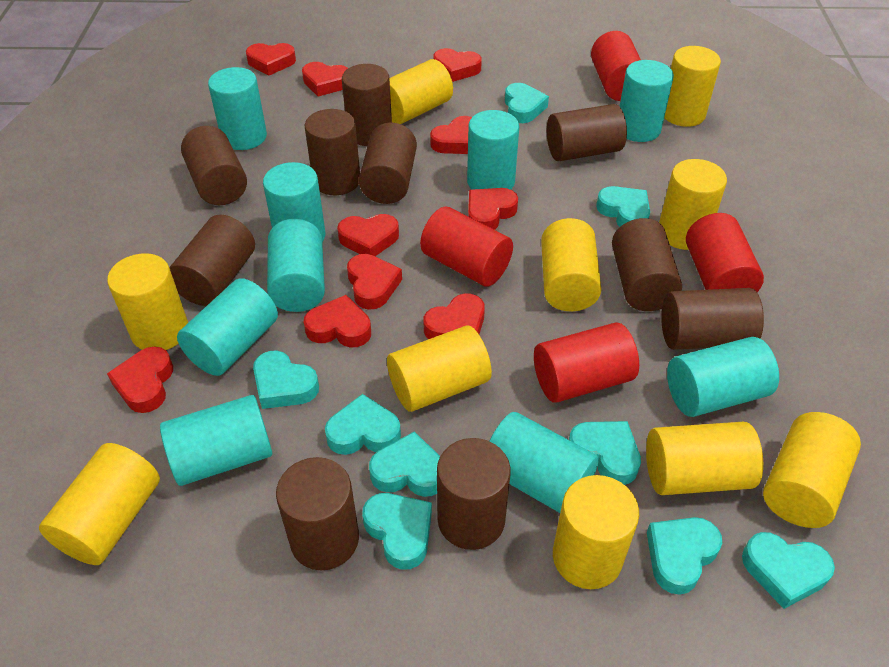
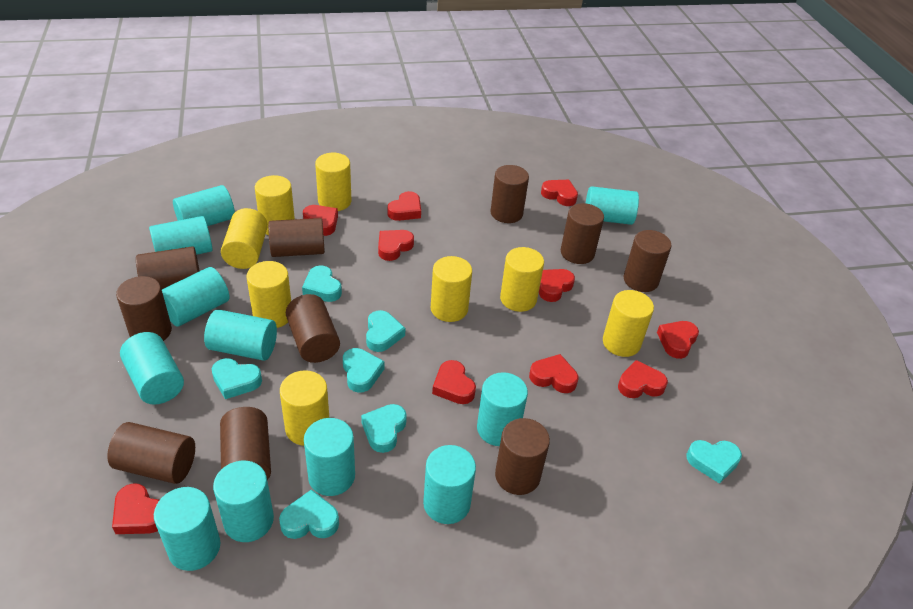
red cylinder: [420,207,513,287] [534,322,639,403] [591,31,641,101] [686,213,764,292] = 4 -> none = 0
turquoise cylinder: [160,395,272,486] [177,278,278,376] [208,67,267,150] [263,162,325,242] [267,219,325,312] [467,110,519,190] [489,412,599,513] [619,60,674,142] [667,337,779,417] = 9 -> [120,332,184,405] [149,216,213,255] [154,487,220,571] [162,267,230,327] [173,185,235,226] [204,309,277,361] [213,461,274,542] [304,418,355,496] [423,445,476,524] [477,372,528,446] [585,186,639,225] = 11
turquoise heart: [253,351,319,409] [325,394,401,455] [362,493,432,570] [369,432,440,497] [505,83,549,123] [569,421,641,485] [596,186,650,227] [647,517,722,595] [742,532,835,609] = 9 -> [212,358,262,399] [279,489,339,539] [302,265,342,302] [343,348,385,393] [361,404,407,453] [366,310,405,352] [686,440,742,484] = 7
yellow cylinder: [39,443,160,565] [107,253,188,350] [387,325,492,412] [389,59,453,124] [541,218,601,311] [553,475,639,589] [646,422,763,495] [659,159,727,250] [664,46,721,127] [763,412,861,528] = 10 -> [221,208,268,269] [246,261,291,328] [255,175,295,235] [280,370,329,446] [315,153,351,211] [431,256,472,322] [500,247,544,312] [603,290,654,357] = 8

